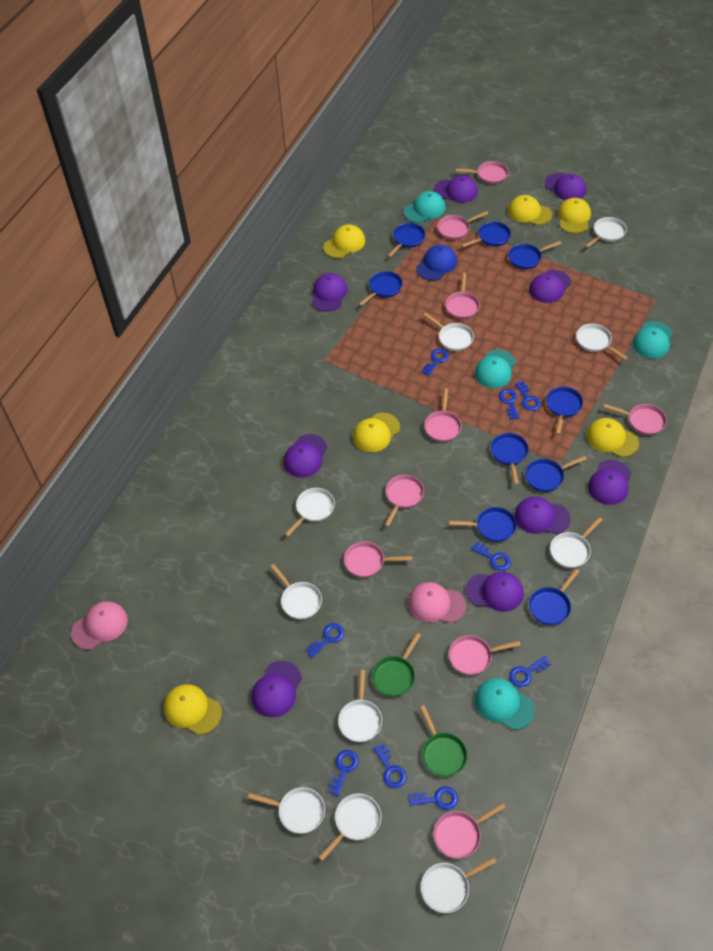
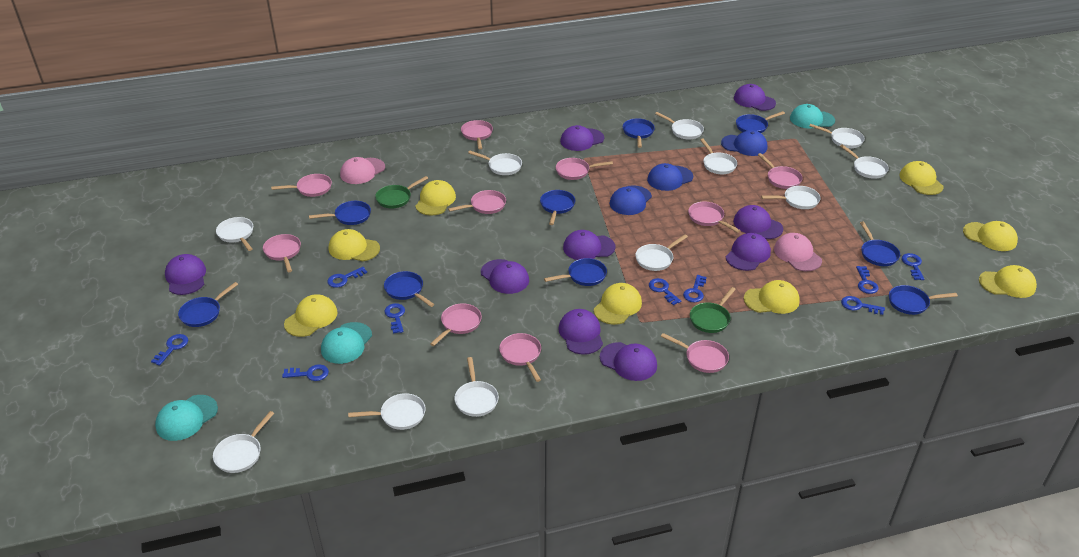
blue cap: [416,245,457,281] = 1 -> [610,185,652,215] [647,163,693,191] [721,130,767,156] = 3
pink pan: [344,542,413,578] [385,475,424,527] [424,389,462,442] [433,802,506,859] [437,211,488,240] [445,273,479,319] [449,635,521,675] [456,161,508,184] [603,404,667,435] = 9 -> [263,234,301,272] [271,174,332,197] [430,303,482,346] [448,190,506,214] [461,120,493,149] [499,333,541,382] [556,158,613,180] [661,333,729,373] [688,201,740,233] [758,153,803,189] = 10
turquoise cap: [404,191,445,223] [475,350,516,388] [475,678,535,730] [633,321,673,359] = 4 -> [155,395,218,441] [321,322,372,364] [790,104,835,128] = 3
white pan: [248,787,325,834] [270,564,322,619] [285,488,335,537] [318,793,381,861] [338,670,382,742] [421,857,496,913] [424,313,474,351] [550,517,602,568] [576,323,628,360] [585,217,627,248] = 10 -> [213,411,274,473] [216,217,253,251] [348,393,426,430] [454,357,499,417] [468,151,522,175] [635,235,688,271] [655,112,704,139] [700,138,737,174] [761,186,821,209] [810,124,865,148] [840,145,889,179] = 11
yellow cap: [164,684,222,735] [323,225,365,258] [353,413,400,452] [508,195,552,226] [558,198,591,234] [587,418,639,457] = 6 -> [284,294,338,337] [329,229,380,261] [415,180,456,216] [594,283,642,325] [744,280,800,314] [899,161,944,195] [963,221,1018,251] [979,265,1037,298] = 8

